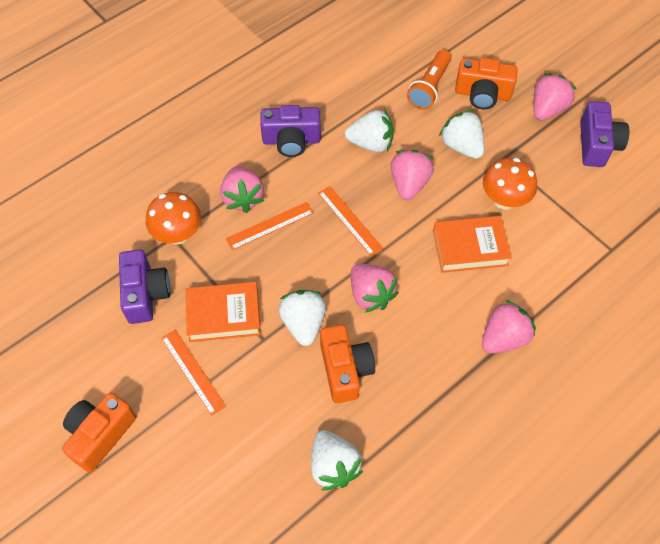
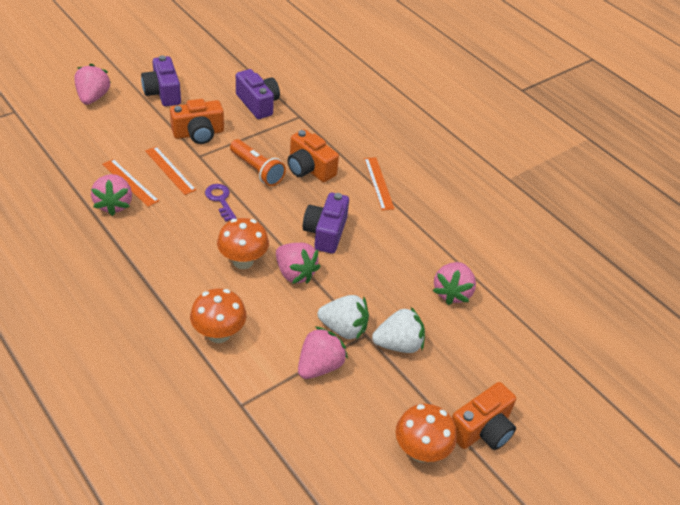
orange book: [186,282,261,342] [433,216,512,273] = 2 -> none = 0
orange mushroom: [146,192,201,244] [483,158,537,210] = 2 -> [190,288,247,343] [217,218,269,269] [396,404,457,462] = 3
purple key: none = 0 -> [205,184,236,222] = 1
white strawberry: [278,290,326,346] [311,430,363,490] [345,110,394,152] [439,110,484,159] = 4 -> [317,295,369,340] [372,307,425,353] = 2

